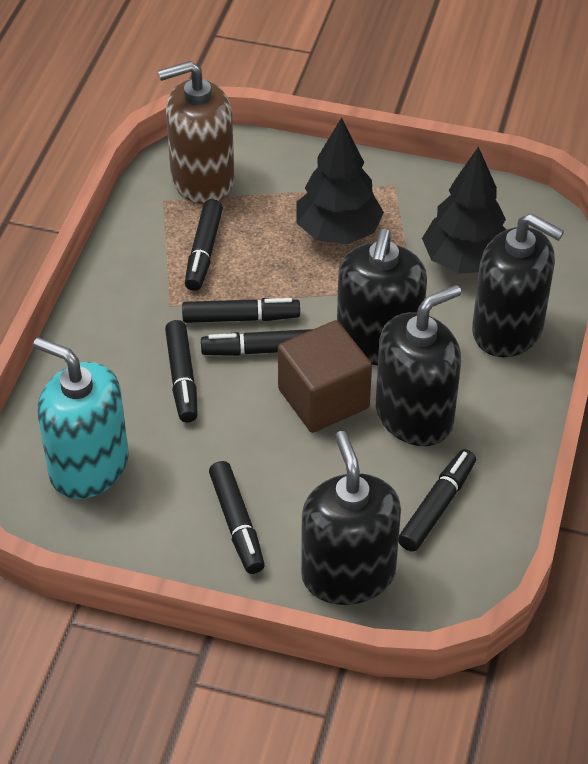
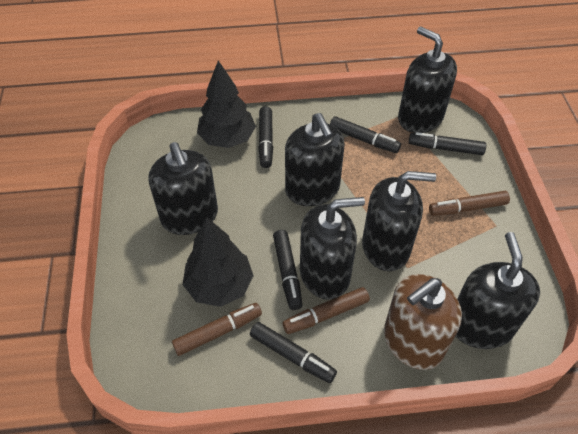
black marker: [165,320,198,422] [182,298,300,323] [185,199,223,291] [201,329,313,356] [209,461,265,574] [398,449,476,552] = 6 -> [250,322,337,383] [258,106,273,168] [273,230,302,310] [330,116,401,153] [409,132,486,155] = 5
black soap dispenser: [301,431,401,605] [337,229,427,365] [376,285,461,446] [472,213,564,357] = 4 -> [148,142,218,235] [285,113,345,206] [300,197,365,300] [362,171,436,271] [398,27,457,133] [455,232,540,349] = 6
brown cube: [278,320,372,433] = 1 -> none = 0
brown marker: none = 0 -> [172,303,262,356] [283,287,370,334] [429,191,510,216] = 3
turquoise soap dispenser: [33,337,129,499] = 1 -> none = 0

